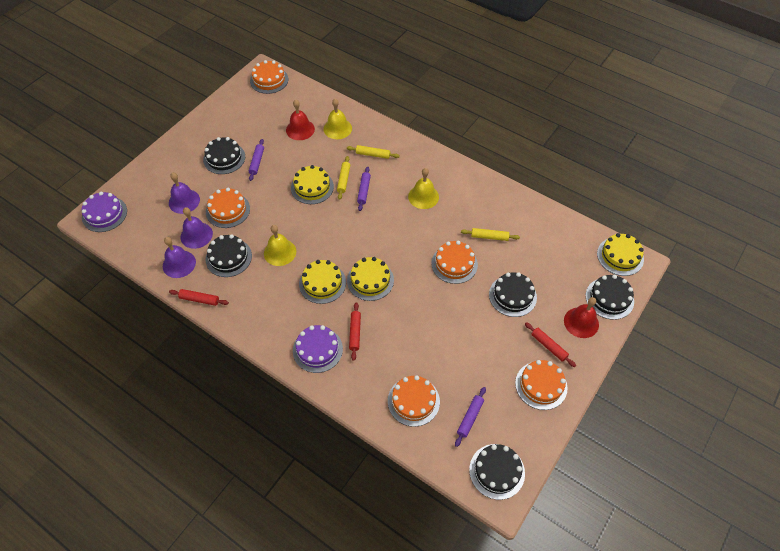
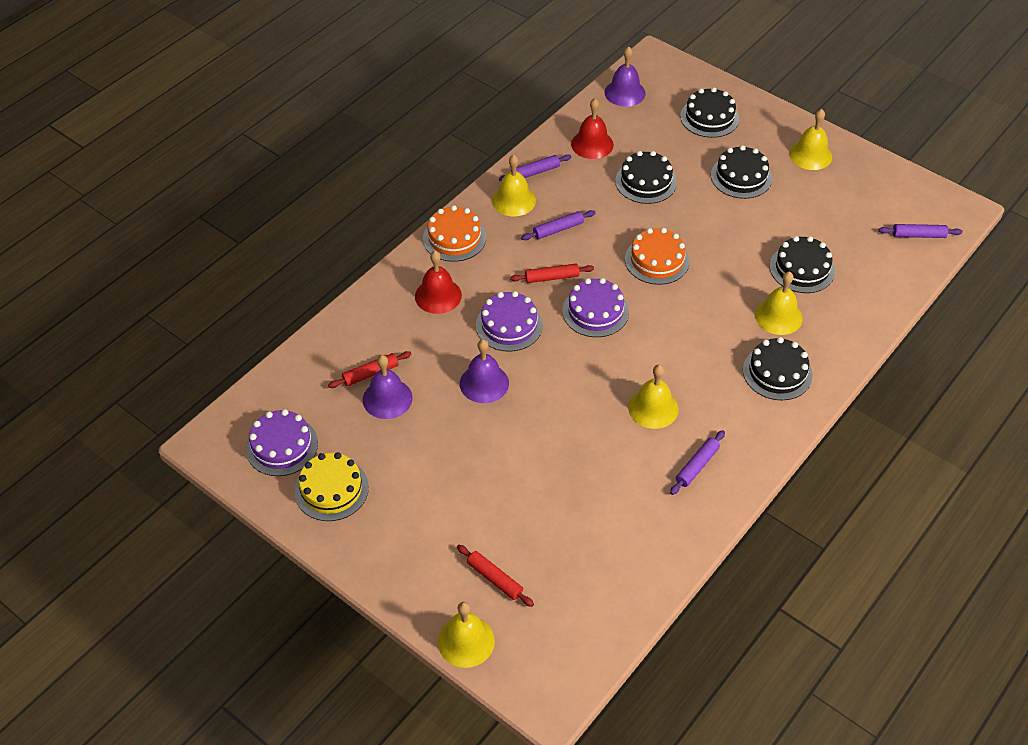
orange cake: [206,188,250,228] [250,60,288,94] [388,375,440,427] [431,241,478,284] [515,360,568,410] = 5 -> [423,205,486,262] [625,228,690,285] = 2
purple cake: [82,192,127,232] [293,325,343,373] = 2 -> [246,409,318,476] [476,291,543,352] [562,278,629,337] = 3
purple rolling pin: [249,139,264,181] [357,167,371,211] [455,387,486,447] = 3 -> [499,154,571,181] [521,210,595,240] [670,430,725,495] [878,224,962,238] = 4
yellow bell: [264,225,296,266] [323,99,352,139] [408,168,439,209] = 3 -> [438,602,495,668] [492,155,536,216] [628,365,679,429] [755,272,803,335] [789,109,832,170] = 5
yellow cake: [291,165,334,204] [299,260,346,304] [347,257,394,301] [597,233,644,276] = 4 -> [295,452,369,521] = 1
yellow rolling pin: [337,156,350,200] [347,145,400,159] [461,228,520,241] = 3 -> none = 0

